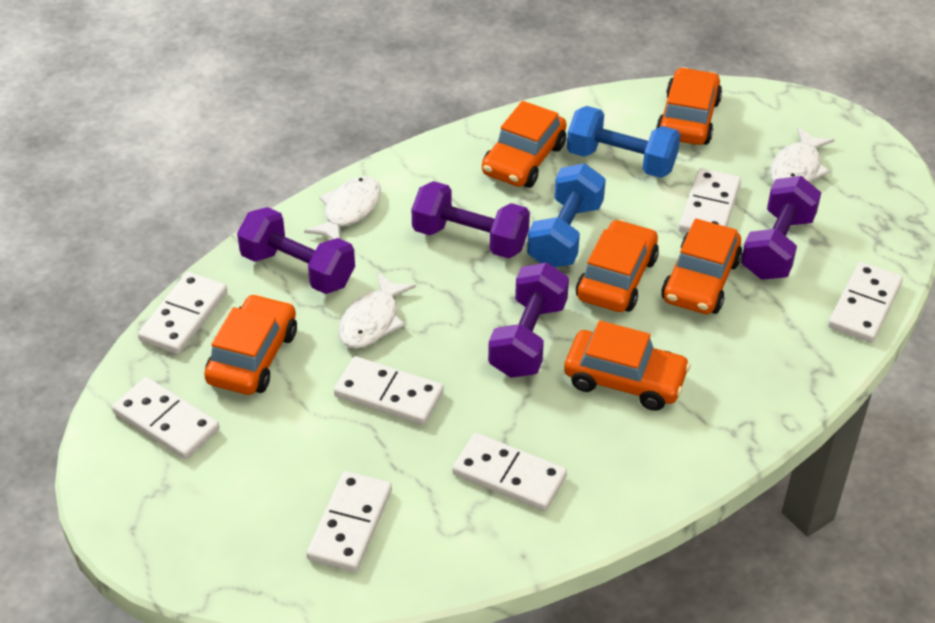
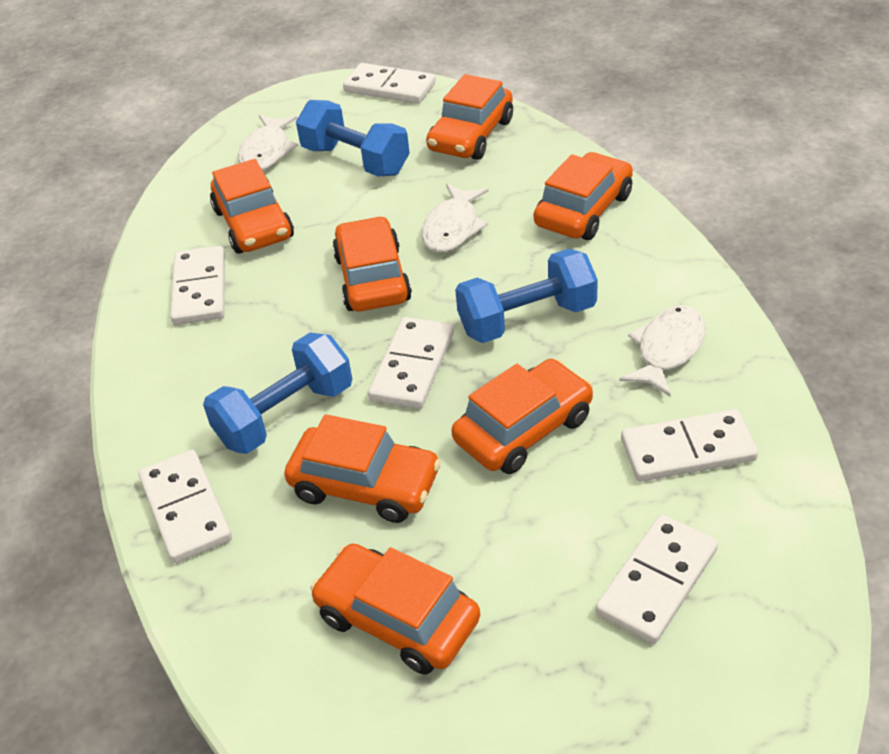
blue dumbbell: [527,163,606,267] [567,106,681,178] = 2 -> [203,333,352,454] [296,100,410,176] [455,249,598,343] = 3
orange car: [204,294,297,395] [482,101,566,188] [564,321,691,411] [576,219,659,312] [656,67,722,145] [661,218,742,314] = 6 -> [210,159,294,254] [284,414,441,523] [310,543,480,675] [332,216,412,312] [426,74,513,160] [451,359,593,474] [534,152,633,240] = 7
purple dumbbell: [237,207,355,294] [411,181,530,259] [488,262,569,378] [741,176,821,280] = 4 -> none = 0
white domino: [112,377,220,459] [138,272,227,354] [306,471,392,572] [334,356,444,425] [452,433,567,511] [678,168,741,233] [828,262,903,343] = 7 -> [139,450,232,563] [170,246,225,325] [343,63,436,104] [368,317,454,409] [595,514,718,644] [621,409,758,482] = 6

